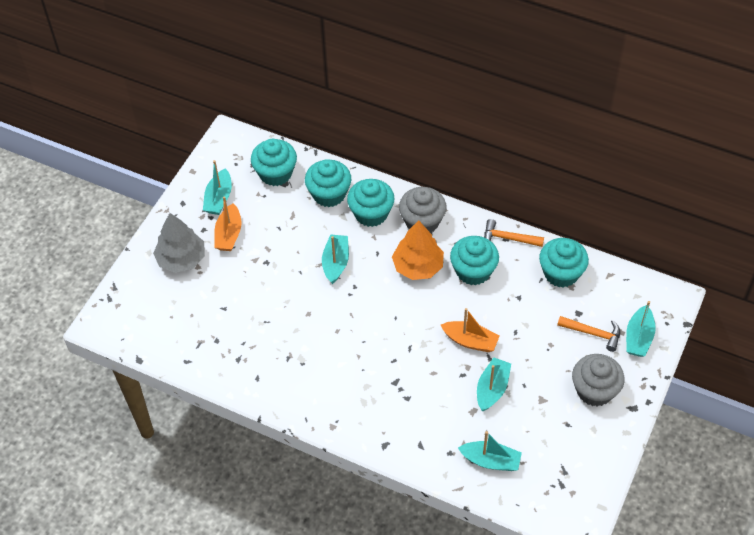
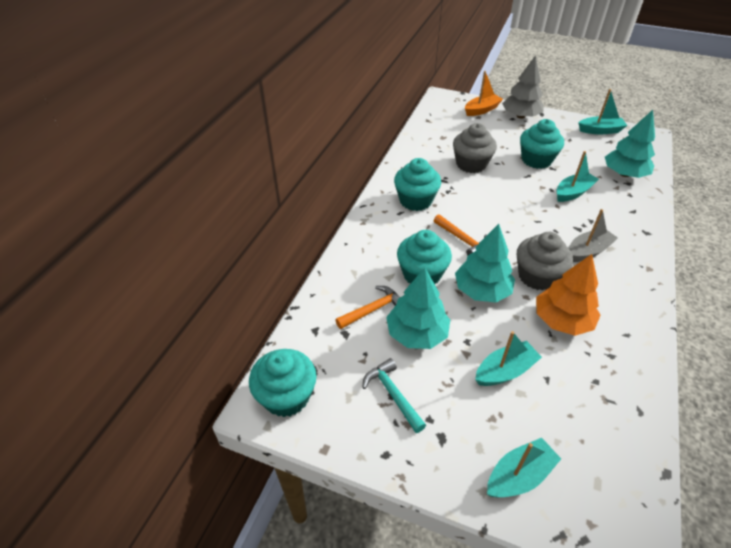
grey boat: none = 0 -> [569,209,618,262] = 1
orange boat: [214,196,241,251] [441,308,500,352] = 2 -> [465,71,503,116] = 1
turquoise boat: [203,160,232,215] [322,234,349,284] [458,431,522,471] [477,357,511,411] [626,301,656,357] = 5 -> [475,331,542,386] [487,438,561,497] [557,151,599,202] [578,89,627,134] = 4
turquoise cupcake: [251,139,297,186] [305,159,351,207] [347,179,395,227] [450,236,499,285] [539,238,589,288] = 5 -> [249,349,317,417] [394,158,441,211] [397,230,452,284] [520,119,564,169] = 4
turquoise hammer: none = 0 -> [362,358,426,433] = 1
turquoise tree: none = 0 -> [386,268,450,349] [455,224,515,302] [605,110,655,178] = 3

